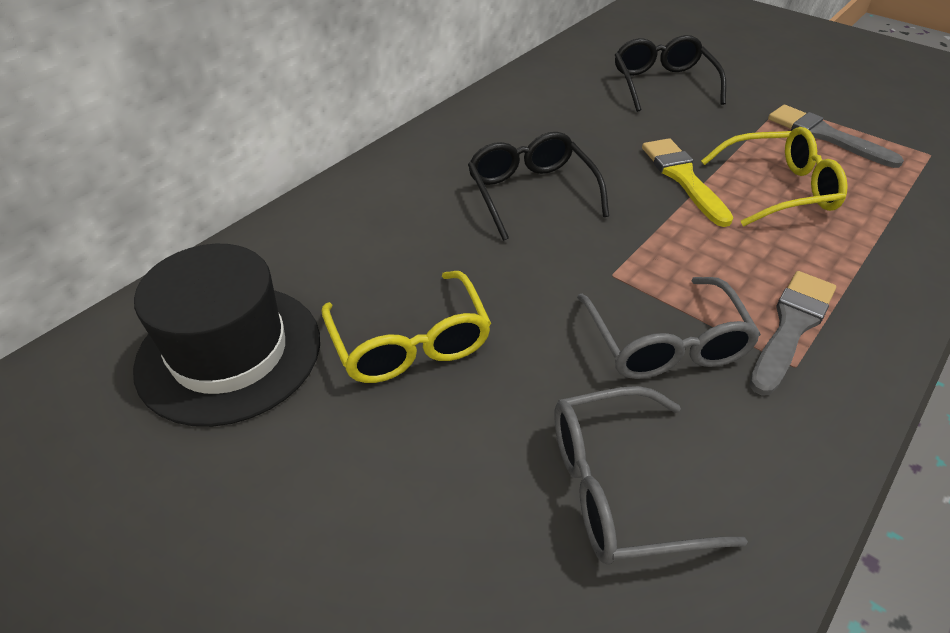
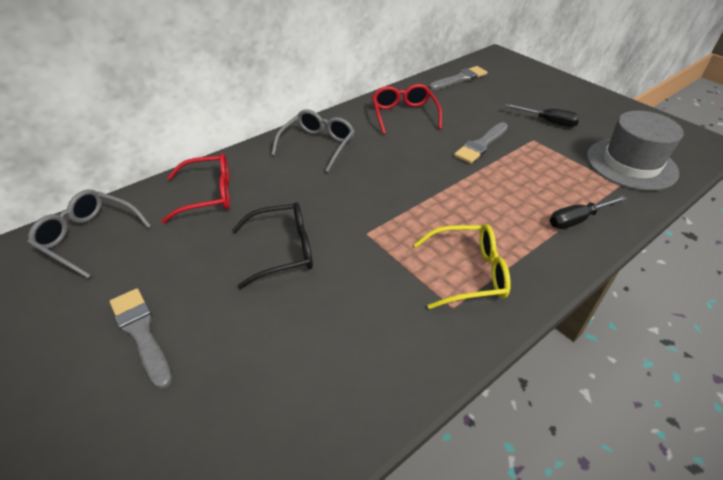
black glasses: [468,132,609,241] [615,35,726,112] = 2 -> [232,202,313,289] = 1
black hat: [133,244,320,427] = 1 -> none = 0
black screwdriver: none = 0 -> [505,104,580,127] [550,196,627,229] = 2
grey brush: [749,271,836,396] [768,105,904,168] = 2 -> [110,288,172,389] [429,66,487,90] [454,122,508,164] = 3
grey hat: none = 0 -> [587,111,684,191] = 1
red glasses: none = 0 -> [161,153,230,223] [372,84,442,135] = 2
yellow brush: [642,138,733,227] = 1 -> none = 0
yellow glasses: [322,271,491,383] [701,127,848,227] = 2 -> [414,224,511,309] = 1

